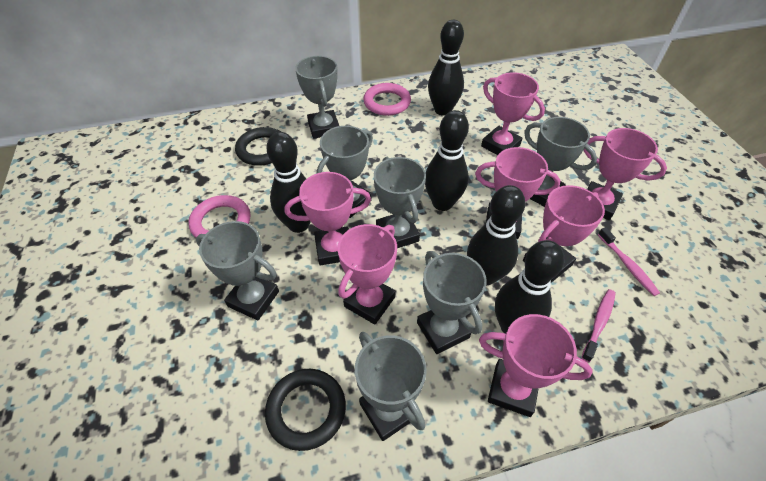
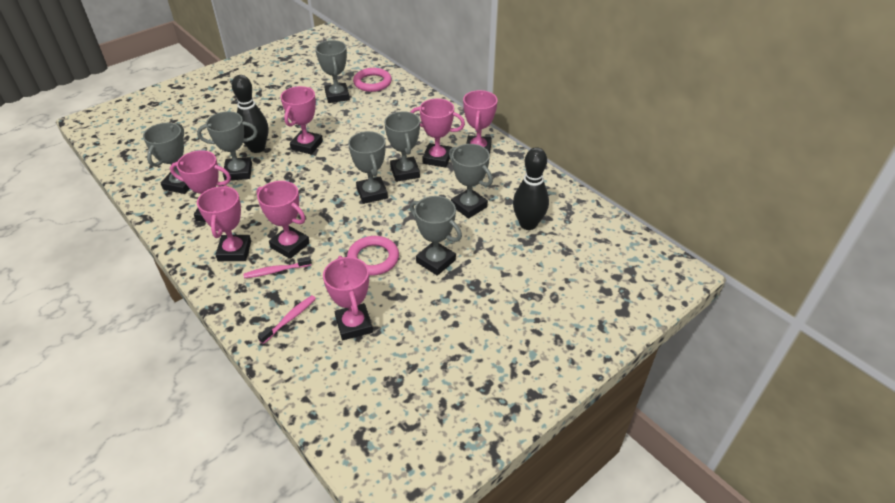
black bowling pin: [266,132,311,233] [425,110,469,211] [428,20,464,115] [467,185,525,285] [495,240,564,334] = 5 -> [232,75,268,153] [513,147,549,230] = 2
black ring: [235,127,281,166] [265,369,346,451] = 2 -> none = 0

